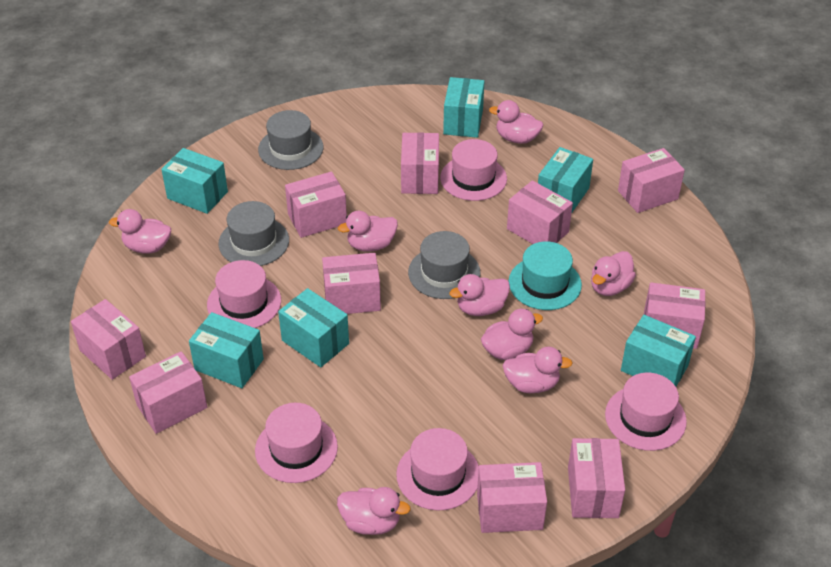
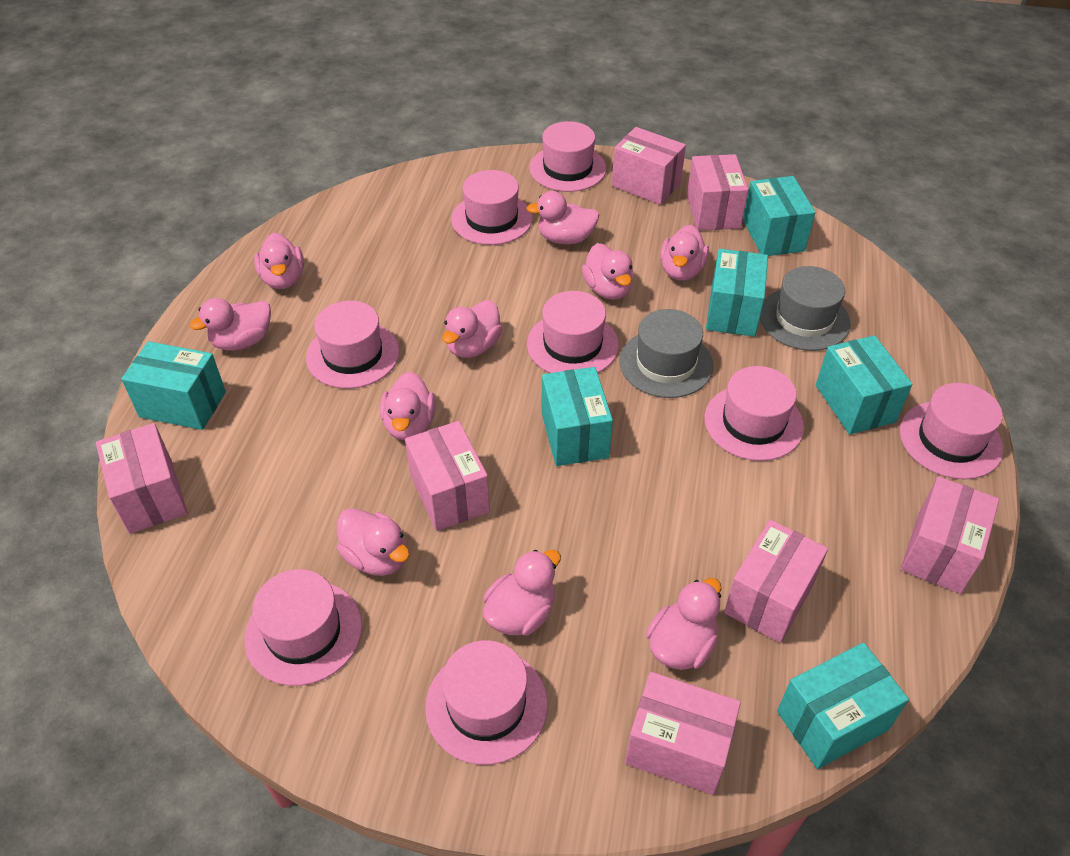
grey hat: [219,201,289,266] [258,110,323,170] [408,231,481,299] = 3 -> [619,309,713,398] [760,266,851,351] = 2
pink box: [71,299,146,380] [129,351,207,434] [285,172,347,238] [322,253,381,314] [401,132,439,194] [477,462,547,533] [507,180,573,244] [568,438,625,518] [618,148,685,213] [644,283,706,349] = 10 -> [96,423,187,534] [405,421,490,531] [612,127,686,205] [625,672,741,795] [687,154,748,231] [724,520,828,643] [901,476,999,594] = 7
pink duck: [109,209,171,254] [337,487,410,535] [338,210,398,252] [449,274,510,316] [481,309,543,360] [489,100,543,144] [503,347,573,393] [591,251,636,296] = 8 -> [190,298,271,351] [254,233,304,289] [337,508,410,576] [380,372,436,440] [442,300,502,358] [483,550,561,636] [526,191,600,244] [582,243,634,300] [646,578,722,670] [660,225,709,281] = 10
pink hat: [207,260,281,328] [255,403,338,483] [396,428,479,510] [440,139,507,201] [605,372,687,451] = 5 -> [244,569,362,686] [306,300,400,389] [425,640,548,765] [451,170,533,245] [527,291,619,373] [529,121,606,192] [705,366,804,461] [900,383,1003,479] = 8
turquoise hat: [509,241,582,310] = 1 -> none = 0

